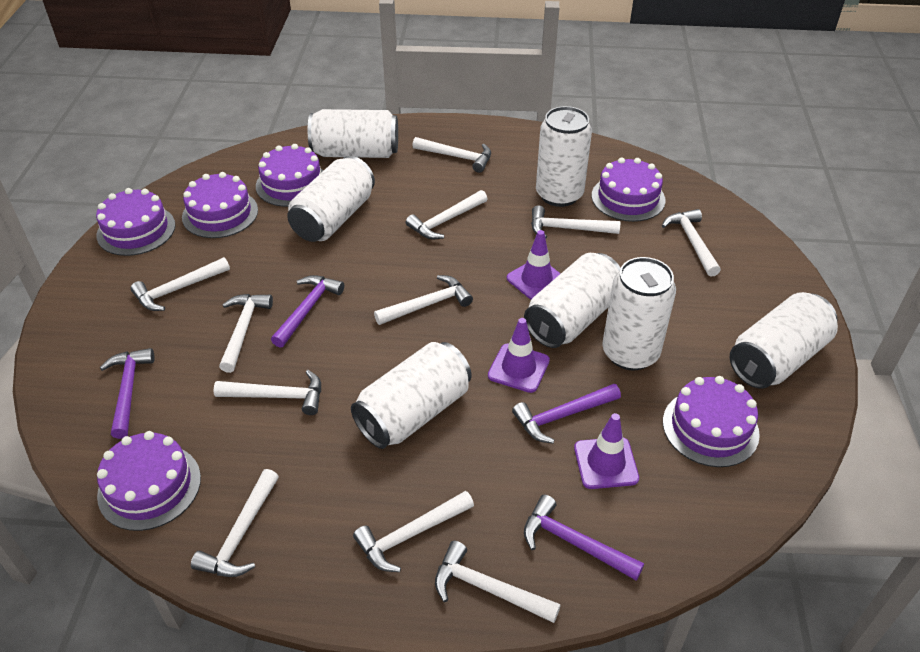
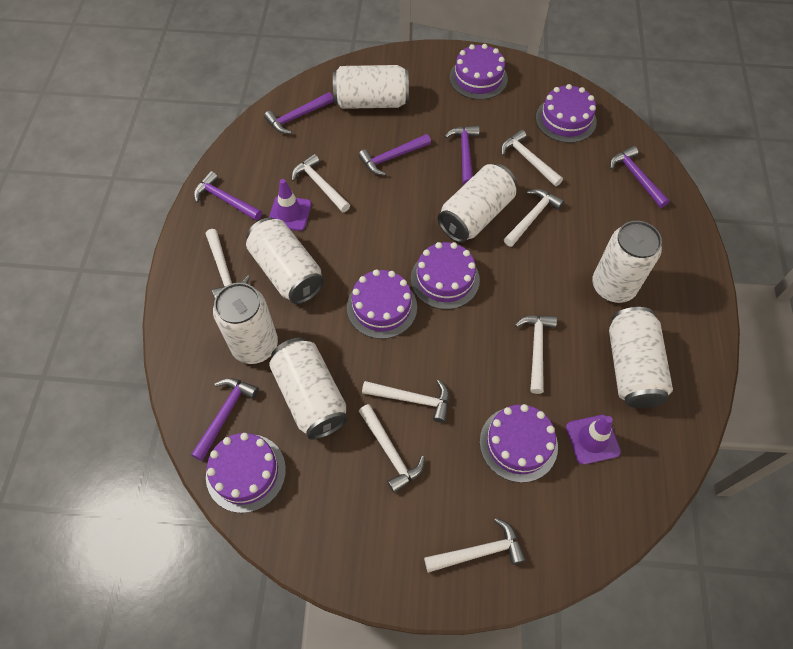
purple hammer: [100,348,155,439] [271,275,344,348] [512,384,621,444] [524,494,644,581] = 4 -> [191,378,259,461] [194,171,262,221] [264,92,334,134] [358,134,431,175] [445,126,479,185] [610,146,670,208] = 6
purple traffic cone: [488,318,550,393] [507,230,561,300] [574,413,639,489] = 3 -> [269,179,311,231] [566,415,621,465] = 2
white hammer: [131,257,230,311] [191,469,279,577] [214,370,321,415] [219,294,273,373] [353,491,474,572] [374,275,473,325] [406,190,487,239] [412,137,491,173] [435,541,561,623] [531,205,620,238] [662,209,721,277] = 11 -> [206,229,250,298] [292,154,350,212] [359,404,425,493] [362,380,449,423] [424,518,526,573] [501,130,563,186] [504,189,564,247] [515,315,557,394] = 8

